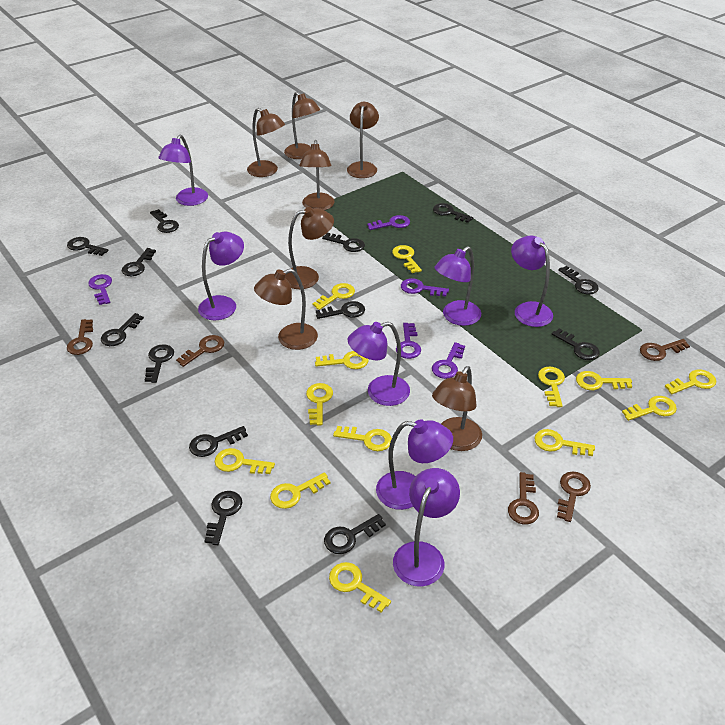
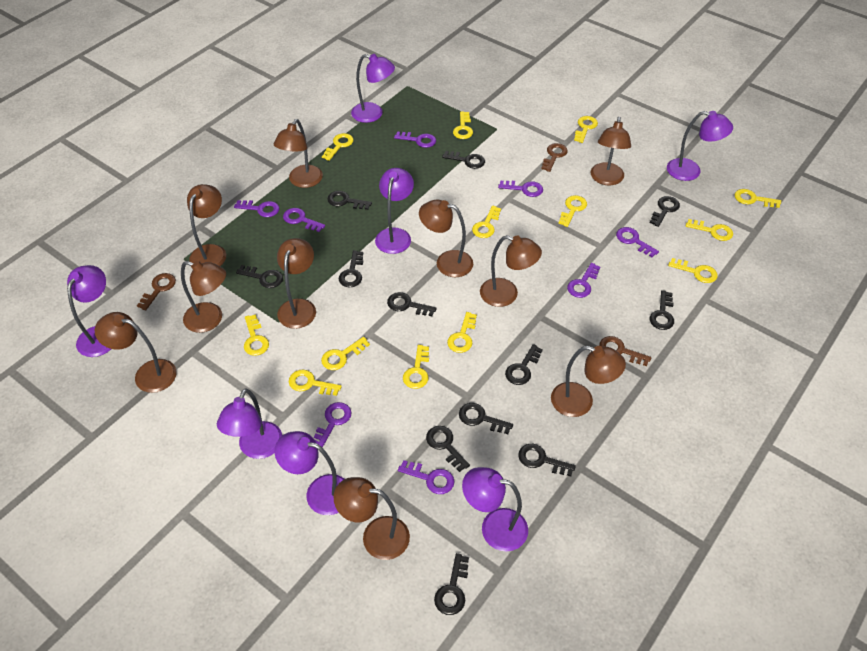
black key: [67,237,108,256] [101,313,144,346] [122,248,156,276] [145,344,174,383] [150,209,179,233] [189,426,248,457] [205,491,242,545] [316,301,365,319] [322,233,365,252] [324,514,386,554] [433,203,473,223] [552,328,600,360] [558,266,599,295] = 13 -> [236,265,283,288] [327,191,372,210] [339,250,363,287] [387,292,437,316] [426,426,470,472] [434,553,469,615] [442,151,485,169] [459,403,513,434] [505,344,543,385] [518,444,576,477] [649,290,674,330] [650,196,680,227] = 12
brown key: [67,319,93,355] [176,335,224,367] [508,472,539,525] [557,471,591,522] [640,339,690,361] = 5 -> [137,273,176,310] [541,143,568,172] [599,336,651,366] = 3
brown lamp: [247,108,285,177] [254,269,318,350] [284,91,320,159] [285,207,334,289] [299,140,335,210] [347,101,379,178] [432,366,482,451] = 7 -> [95,312,177,393] [181,261,226,333] [187,184,226,266] [274,119,323,188] [277,238,316,329] [333,477,410,560] [419,199,473,277] [480,235,542,307] [551,346,626,417] [591,117,631,185] = 10
purple key: [88,274,112,305] [367,215,410,230] [396,323,421,359] [401,278,449,297] [432,342,465,379] = 5 -> [234,200,279,217] [283,208,325,232] [314,402,352,448] [394,131,436,148] [398,460,455,494] [498,181,543,197] [567,263,600,298] [616,227,659,257] = 8

